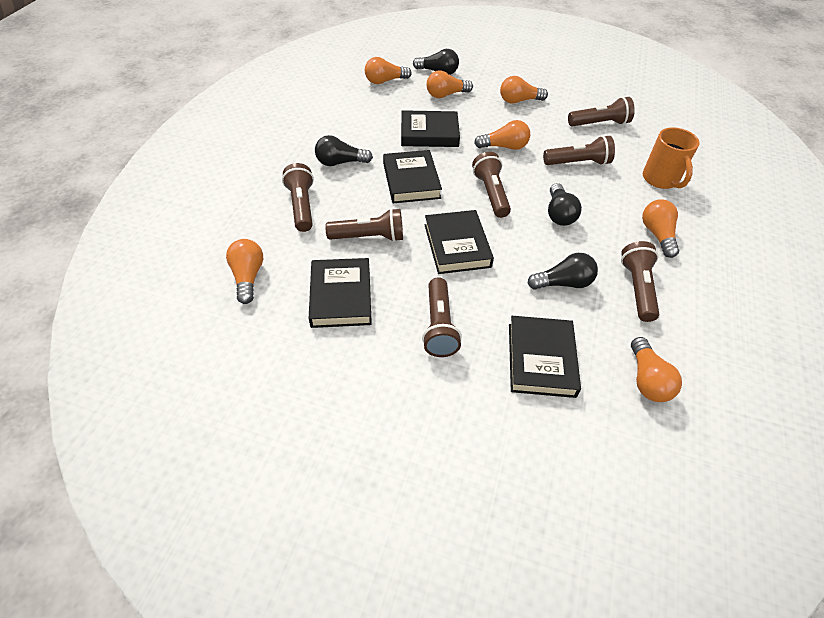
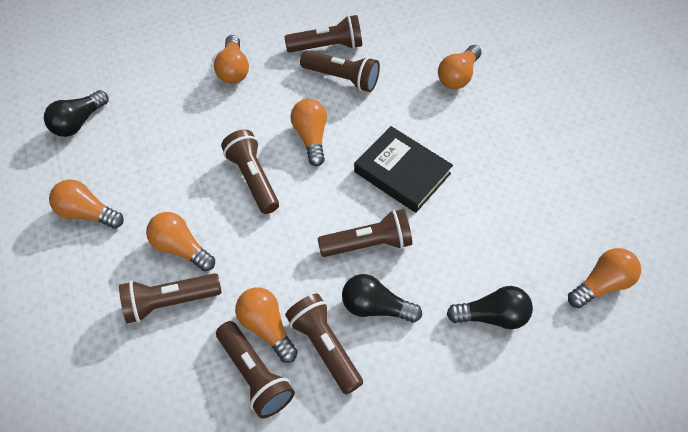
black book: [309,258,372,328] [383,150,442,203] [401,110,460,147] [425,210,494,274] [509,316,581,398] = 5 -> [354,126,453,213] = 1
black light bulb: [315,135,373,166] [413,49,459,75] [527,253,598,290] [548,183,582,226] = 4 -> [44,90,108,137] [342,274,422,323] [447,286,533,329] = 3
orange mug: [643,127,699,189] = 1 -> none = 0

